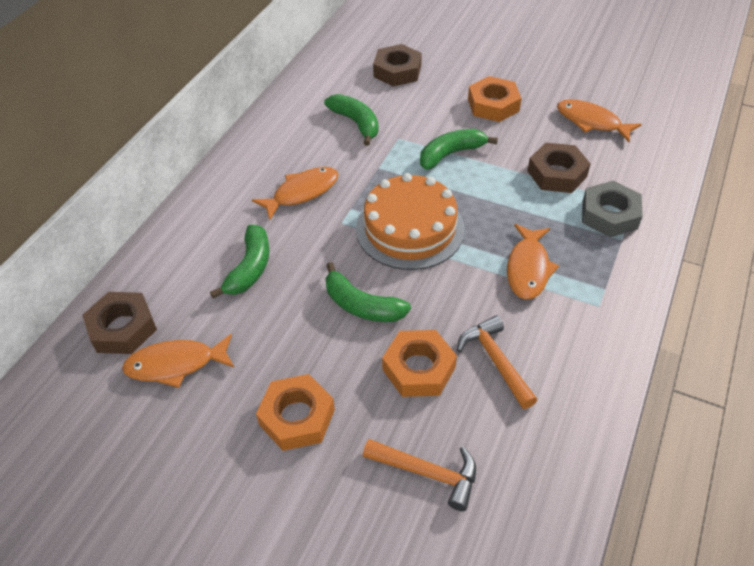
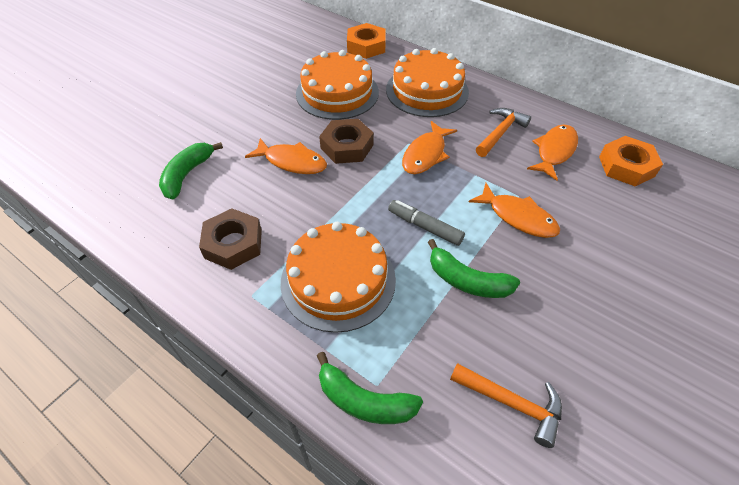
brown nut: [82,292,157,354] [373,44,422,87] [527,143,591,193] = 3 -> [199,208,262,270] [319,119,374,164] = 2
green banana: [210,225,269,298] [324,94,378,146] [325,262,411,322] [420,129,498,170] = 4 -> [159,142,223,199] [317,352,423,424] [428,239,520,298] = 3
grey marker: none = 0 -> [388,200,465,246] = 1
grey nut: [582,181,643,237] = 1 -> none = 0
orange cake: [356,173,465,270] = 1 -> [281,222,396,333] [296,50,379,120] [386,48,469,117] = 3
orange nut: [256,374,335,451] [382,330,457,397] [468,76,521,122] = 3 -> [347,23,386,59] [599,136,663,186] = 2

